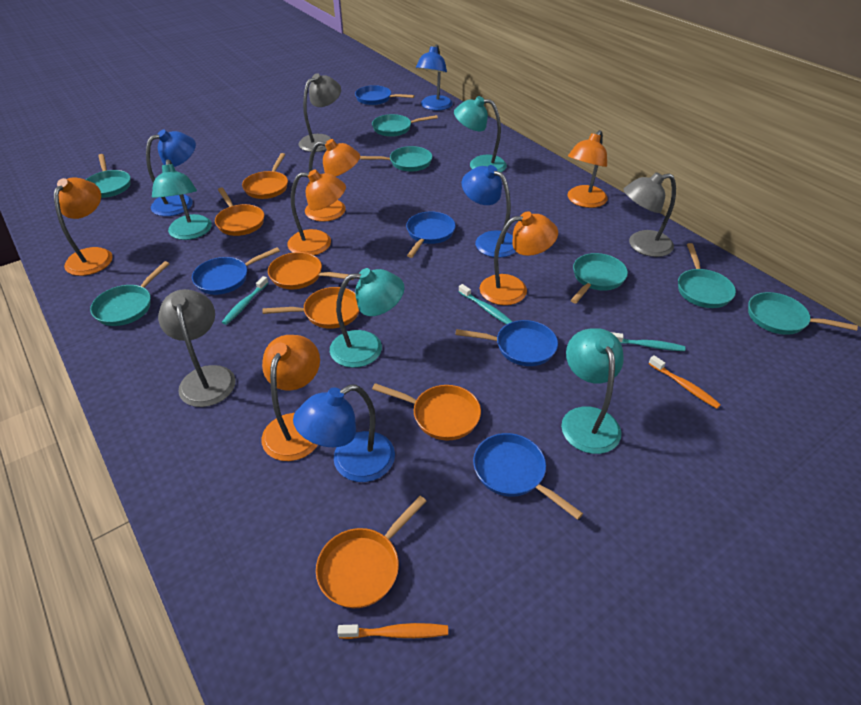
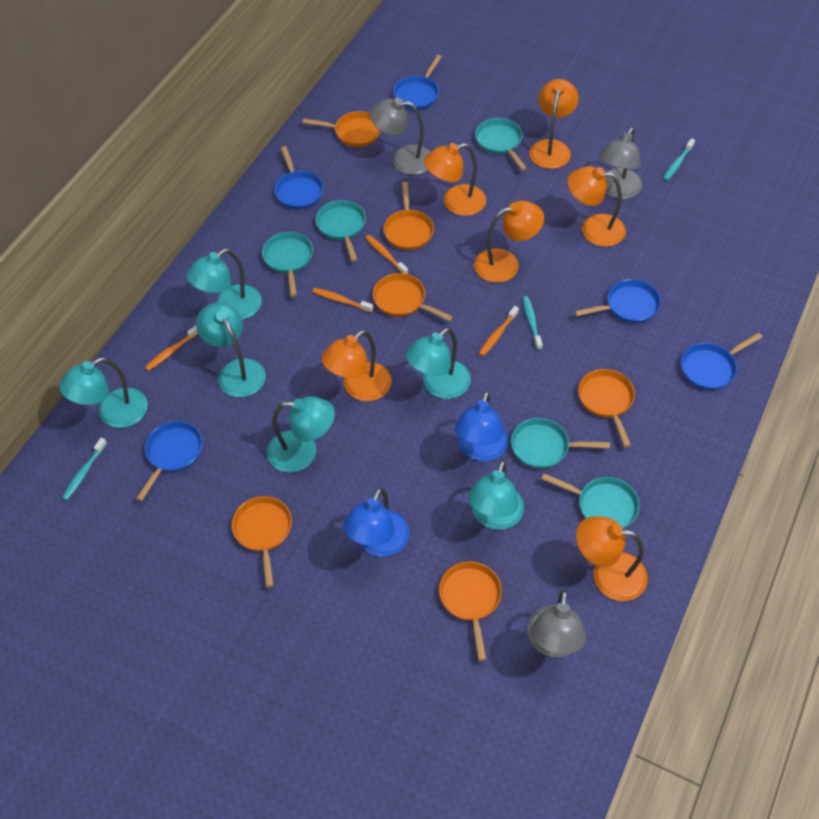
blue lamp: [146,130,196,216] [293,385,395,482] [416,44,453,111] [462,165,516,258] = 4 -> [343,488,409,557] [455,391,508,461] = 2
orange toothbrush: [337,623,448,639] [648,355,721,409] = 2 -> [145,325,198,371] [312,288,373,312] [365,235,408,274] [479,306,519,356] = 4
turquoise lamp: [152,159,212,240] [330,268,405,368] [454,96,507,172] [561,328,624,454] = 4 -> [59,357,148,428] [187,249,262,320] [196,302,266,397] [267,396,335,473] [406,328,471,399] [468,460,524,530] = 6
turquoise pan: [86,154,131,198] [90,261,170,326] [360,146,432,172] [372,114,438,137] [571,253,628,303] [678,243,736,308] [748,292,858,335] = 7 -> [262,232,313,297] [316,200,366,262] [475,118,527,171] [511,418,610,469] [542,473,640,528] = 5

